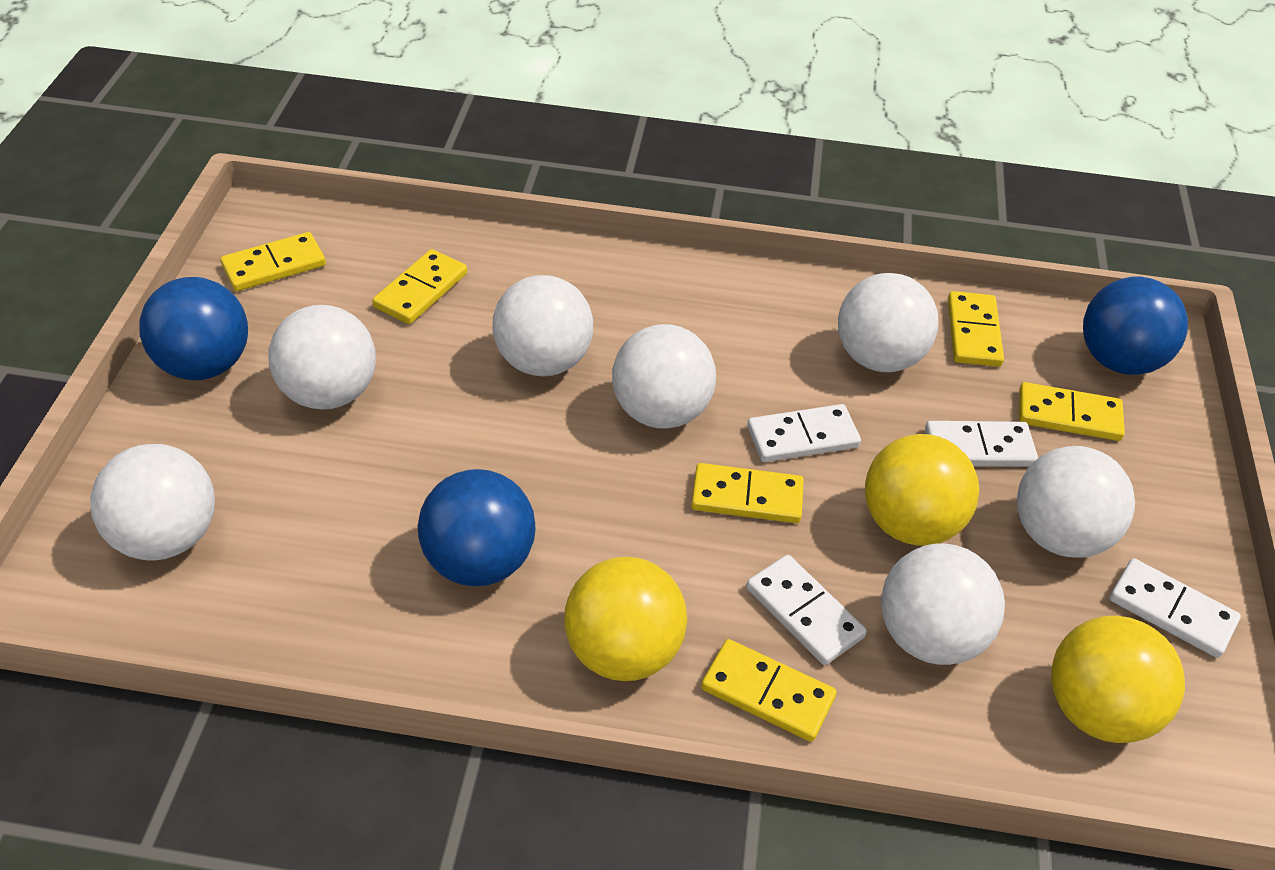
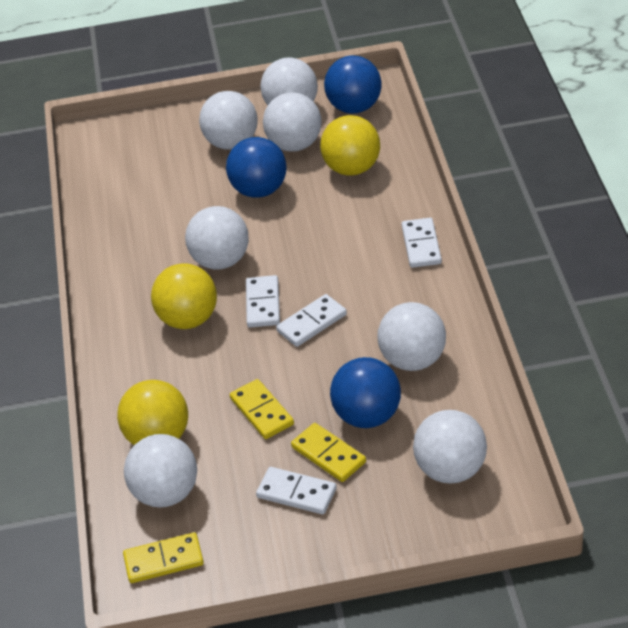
yellow domino: [220,232,326,291] [372,249,467,324] [691,463,804,523] [701,639,837,742] [948,291,1004,367] [1019,382,1125,441] = 6 -> [123,532,204,583] [230,379,294,439] [291,423,366,482] = 3

